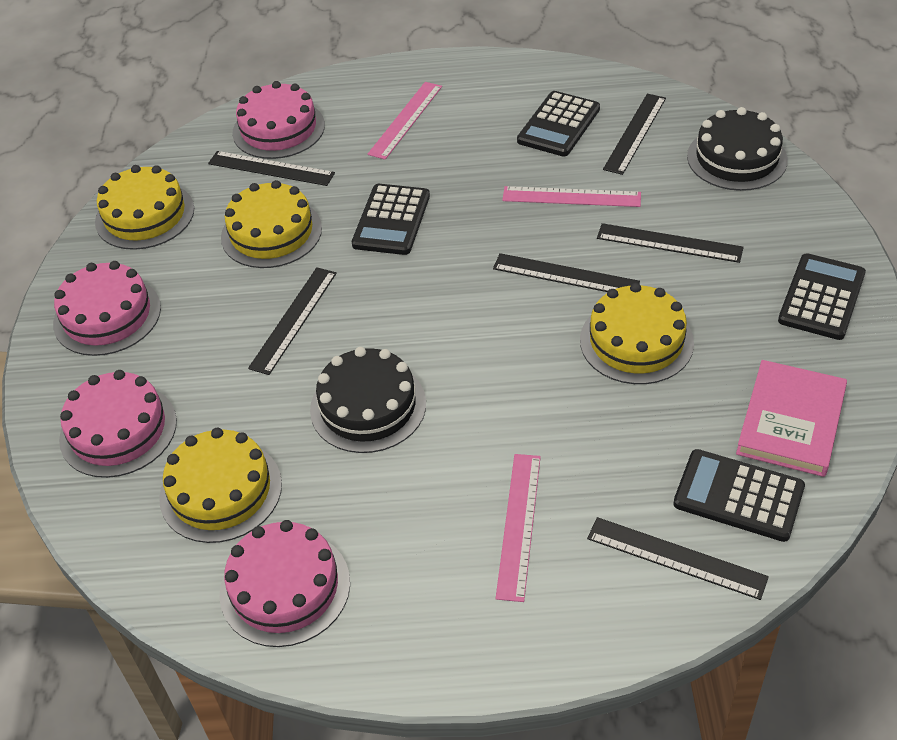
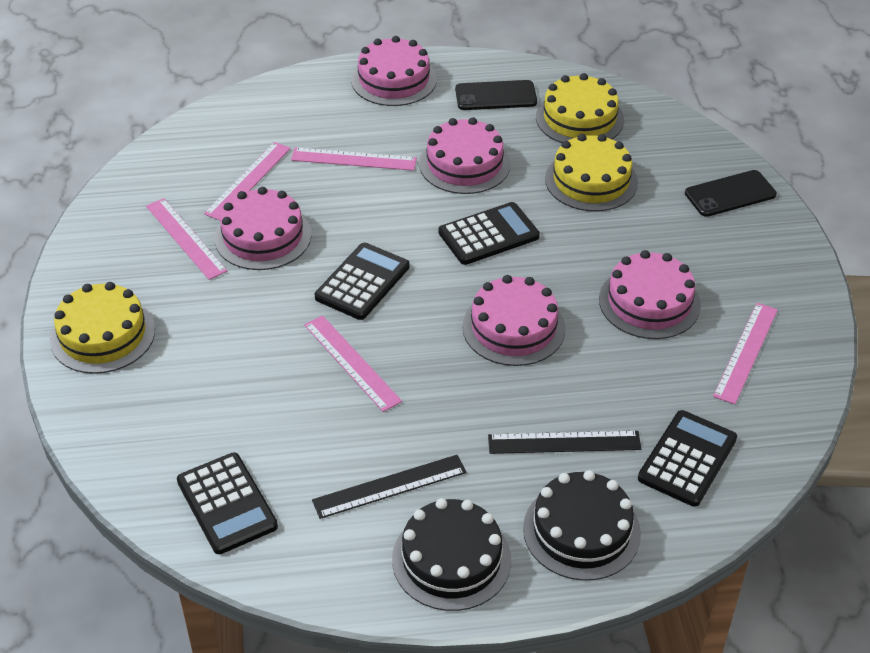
black phone: none = 0 -> [455,80,537,110] [685,170,777,217] = 2
black ruler: [208,151,335,186] [248,267,337,375] [493,253,640,292] [587,517,769,600] [597,223,744,263] [603,94,666,175] = 6 -> [312,455,466,519] [488,431,641,454] = 2
pink book: [736,360,847,477] = 1 -> none = 0
pink cake: [53,261,161,356] [59,370,177,478] [219,520,350,647] [232,81,325,159] = 4 -> [214,187,311,270] [351,36,437,106] [419,117,511,194] [462,275,566,366] [599,250,701,339] = 5
pink ruler: [367,82,442,160] [496,454,541,602] [502,186,641,207] = 3 -> [146,198,227,280] [204,142,291,220] [291,147,417,171] [304,315,402,412] [713,303,778,404] = 5
yellow cake: [95,165,194,250] [159,428,282,543] [221,180,322,268] [580,283,694,384] = 4 -> [50,282,155,374] [536,73,624,143] [545,134,638,211] = 3

